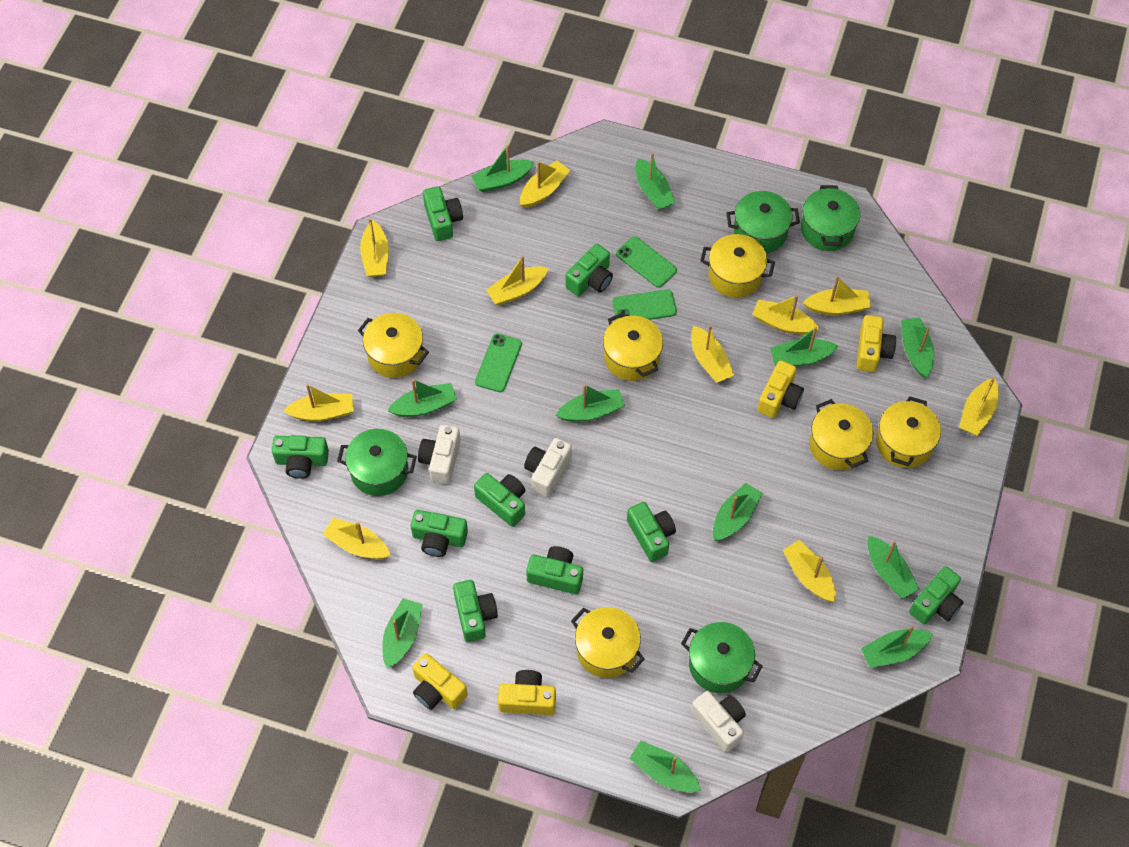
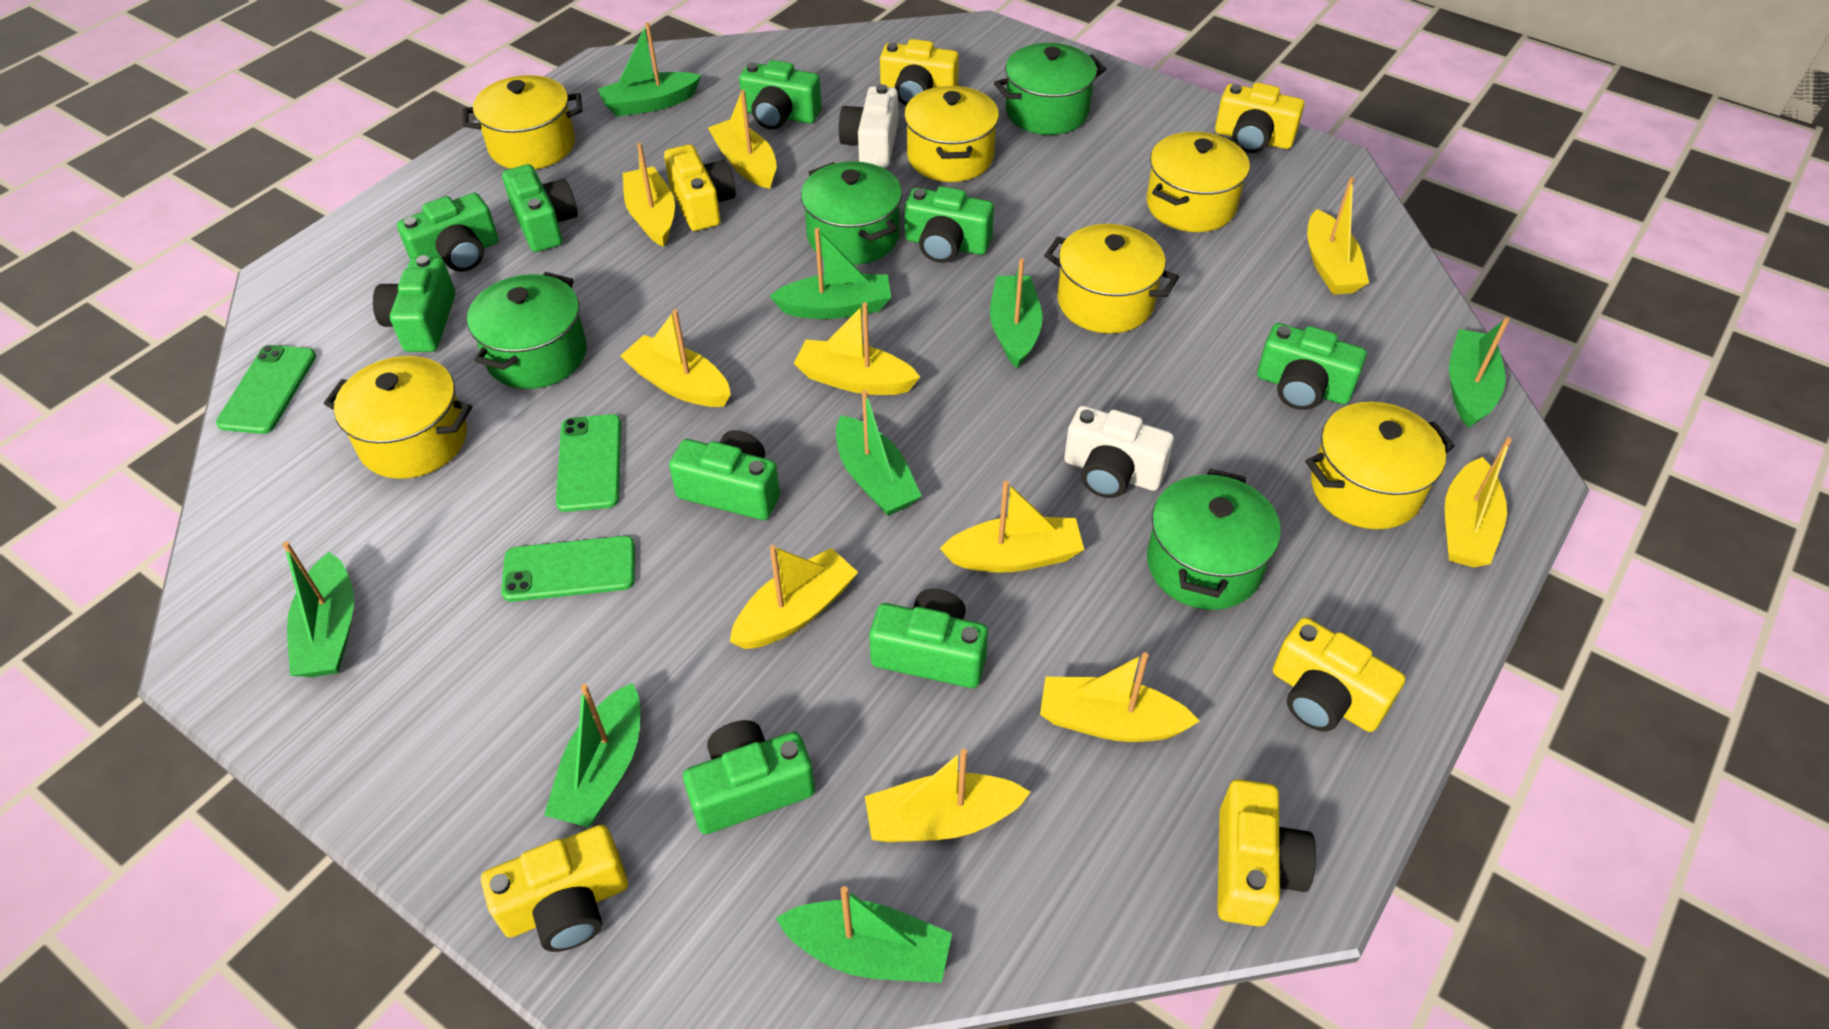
green boat: [382,598,423,668] [387,379,457,417] [472,145,534,192] [556,384,625,422] [630,740,701,792] [636,152,676,210] [713,483,763,541] [770,327,839,366] [861,625,933,668] [867,536,920,599] [901,317,934,378] = 11 -> [282,542,354,677] [544,683,640,827] [598,22,701,117] [770,228,891,319] [776,886,952,983] [836,390,922,516] [990,258,1043,368] [1449,317,1510,428] = 8
white camera: [418,425,461,484] [524,438,572,497] [691,691,746,752] = 3 -> [839,84,898,168] [1064,406,1174,498] = 2
yellow camera: [412,653,468,710] [498,670,556,715] [757,360,804,418] [856,315,896,372] = 4 -> [481,825,628,952] [664,144,736,231] [880,39,959,106] [1215,83,1304,153] [1217,779,1316,927] [1273,617,1405,732] = 6

